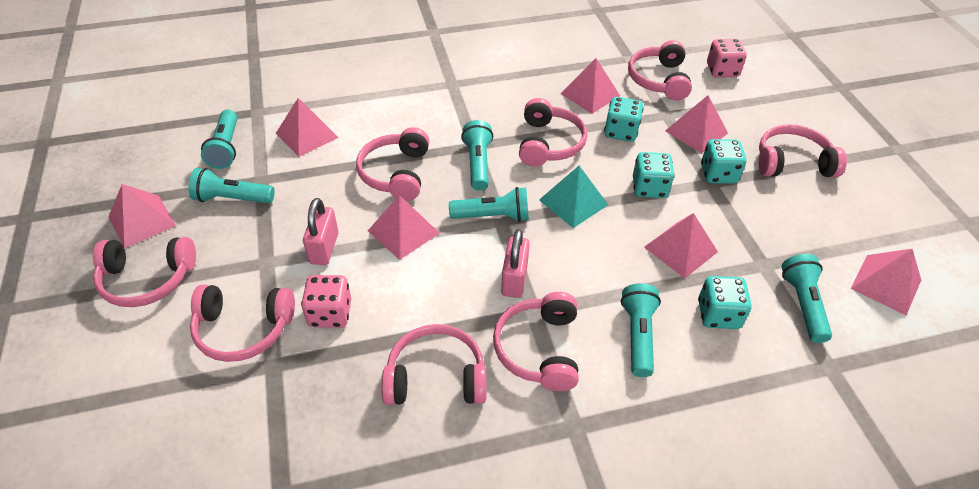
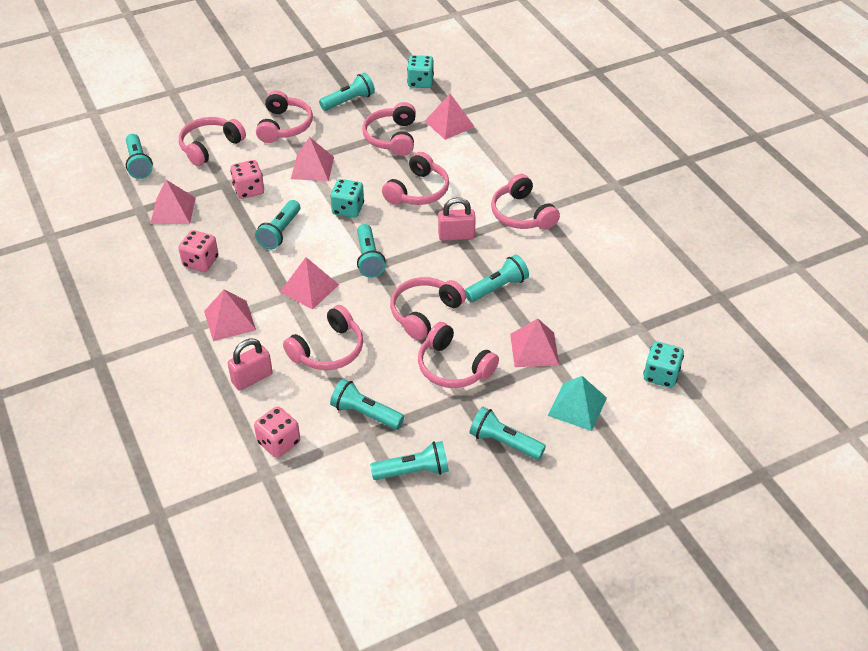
pink dice: [301,275,351,328] [707,39,747,78] = 2 -> [178,230,219,272] [230,160,264,199] [254,406,300,458] = 3
pink pyramid: [108,184,176,248] [276,98,339,157] [368,195,439,260] [560,58,620,114] [644,213,718,278] [665,95,728,153] [850,249,921,315] = 7 -> [150,180,196,224] [204,290,256,341] [280,257,339,310] [291,137,334,181] [425,94,475,140] [510,318,560,367] = 6
turquoise dice: [604,97,643,142] [633,152,675,198] [698,276,752,329] [701,139,746,184] = 4 -> [330,179,364,218] [407,55,434,88] [643,342,684,388] = 3
turquoise flashlight: [188,168,275,203] [201,109,237,169] [449,187,529,222] [461,120,493,191] [621,283,661,377] [782,254,832,343] = 6 -> [126,134,153,179] [255,200,300,250] [319,73,375,111] [330,379,404,429] [357,224,386,277] [370,441,449,480] [465,255,529,302] [469,407,546,460] = 8

